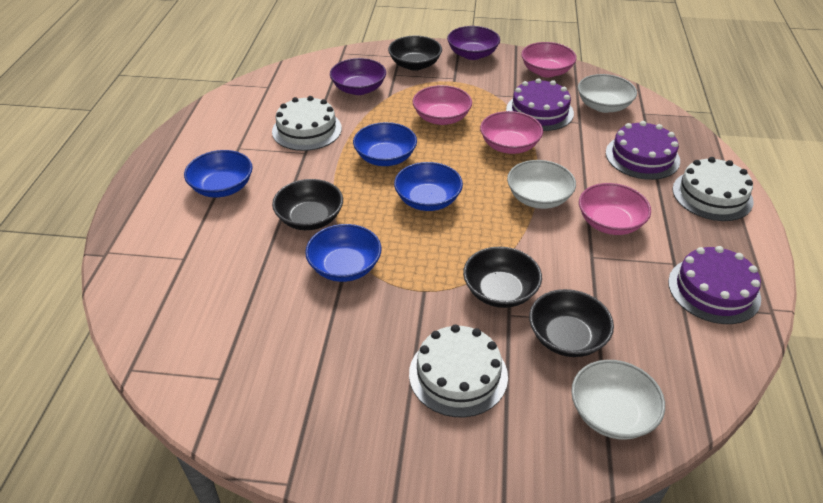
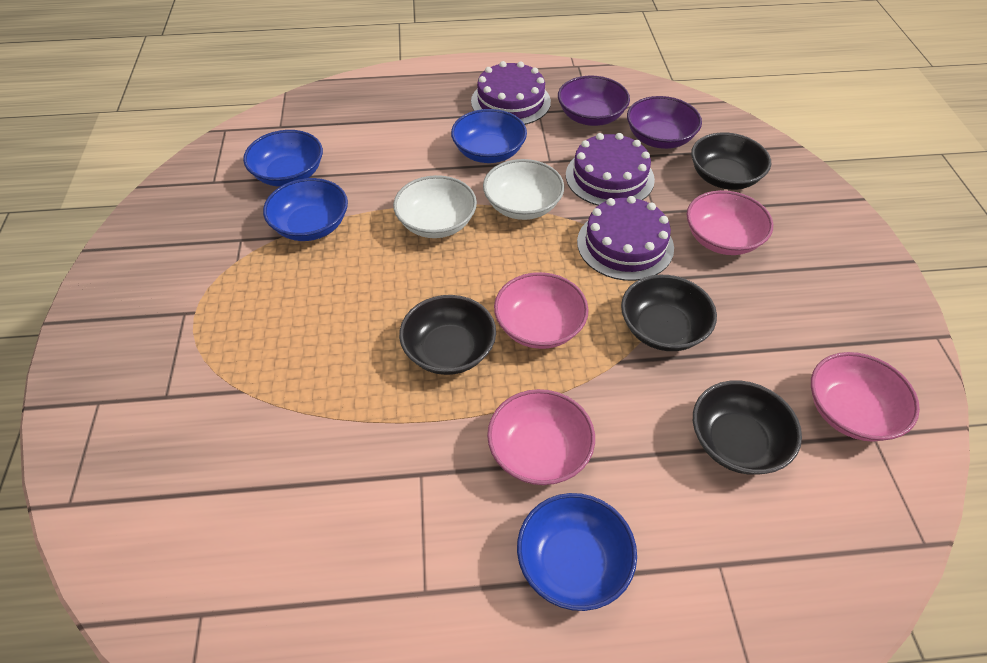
white bowl: [507,160,576,209] [571,360,665,440] [578,74,637,113] = 3 -> [393,175,477,238] [483,159,564,220] = 2
white cake: [272,96,342,151] [409,324,508,417] [673,157,754,221] = 3 -> none = 0

